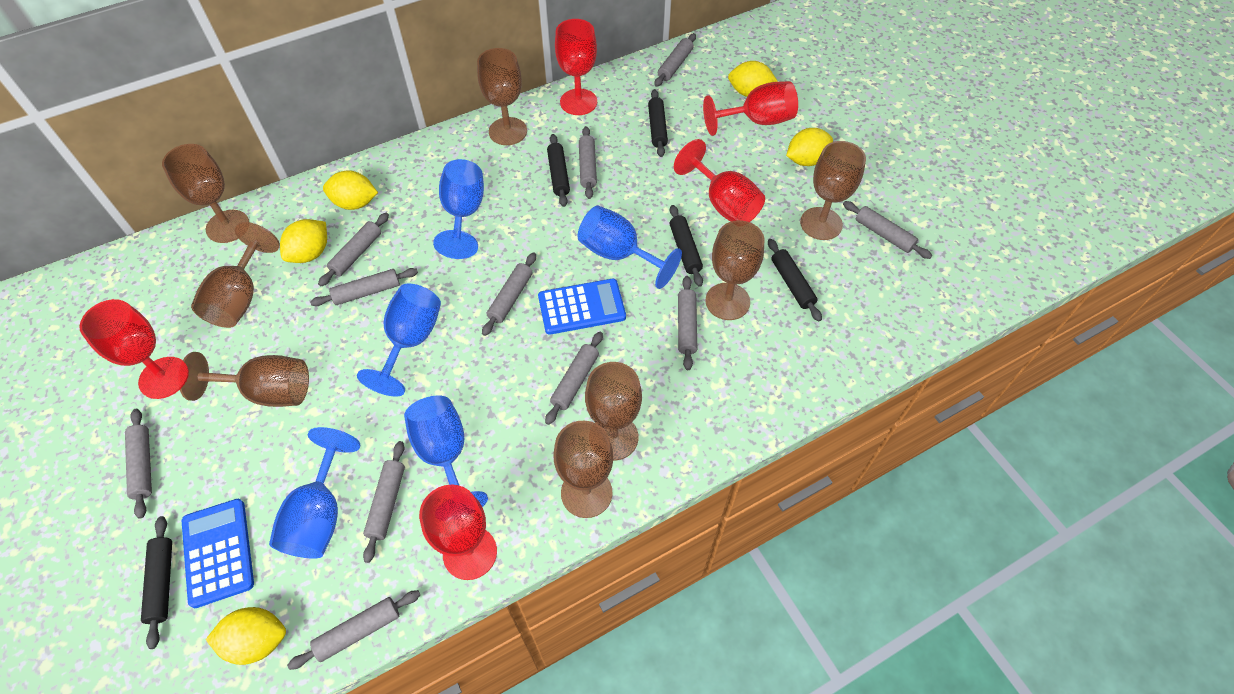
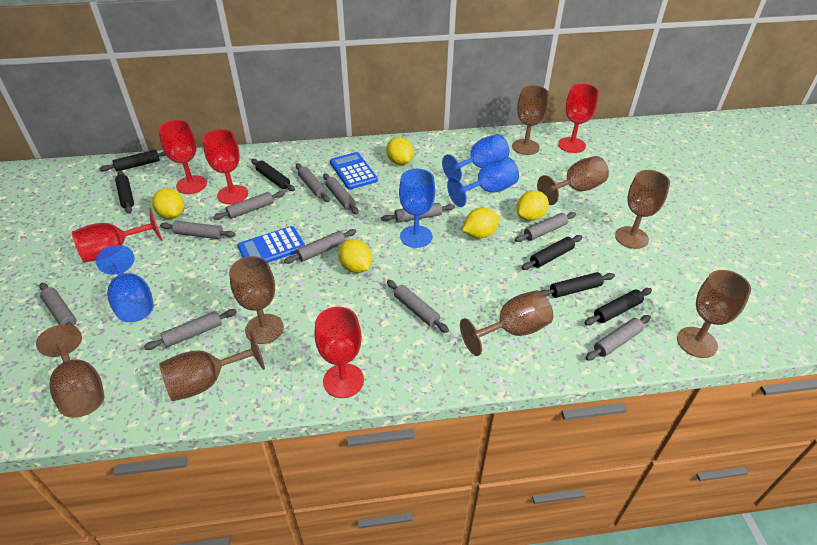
black rolling pin: [141,516,172,649] [547,134,570,207] [648,89,668,157] [670,205,703,287] [768,239,822,322] = 5 -> [99,150,167,172] [115,171,134,214] [251,159,295,191] [522,235,582,270] [541,272,615,298] [585,288,652,325] = 6
blue goblet: [269,427,361,559] [357,283,441,396] [404,396,488,507] [433,159,484,259] [578,206,682,289] = 5 -> [96,245,154,322] [399,169,435,248] [442,134,510,181] [447,157,519,207] = 4

